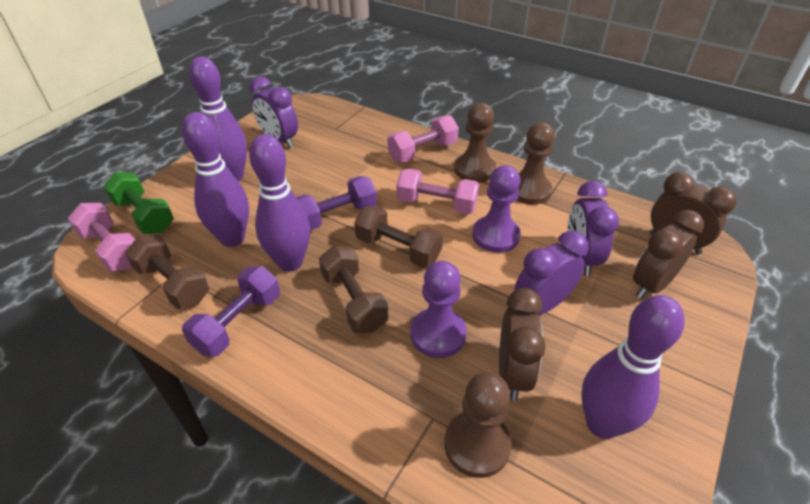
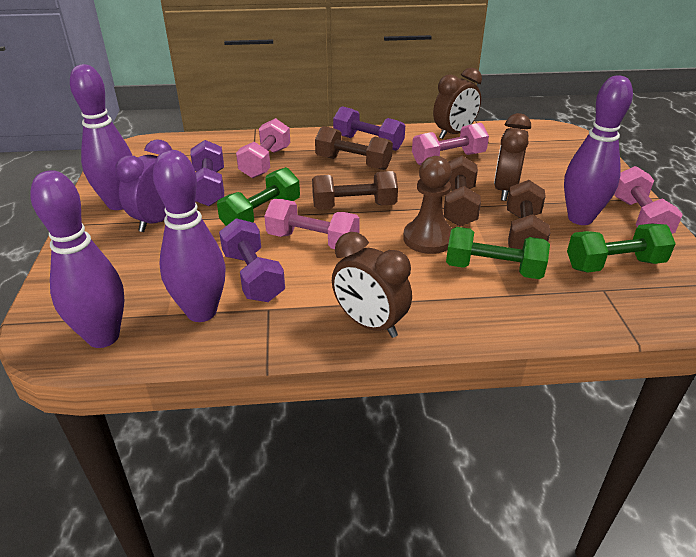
brown dumbbell: [125,235,209,309] [319,245,388,333] [354,206,443,267] = 3 -> [312,171,398,210] [315,126,393,170] [444,156,481,226] [507,180,551,249] = 4
brown pawn: [444,372,512,478] [454,103,496,182] [517,122,555,205] = 3 -> [403,156,453,254] = 1
green dumbbell: [103,172,174,234] = 1 -> [217,167,300,226] [446,227,550,279] [567,223,676,273] = 3
pink dumbbell: [68,203,135,271] [388,115,459,162] [396,168,479,214] = 3 -> [236,118,290,178] [264,199,360,249] [412,123,489,165] [614,166,683,234] = 4
purple clock: [250,76,298,148] [514,231,588,314] [568,181,619,276] = 3 -> [116,140,172,232] = 1
purple dumbbell: [182,266,280,357] [296,176,377,230] = 2 -> [190,140,224,206] [219,218,285,302] [333,106,405,151] = 3
purple pawn: [410,261,467,358] [472,165,521,253] = 2 -> none = 0

